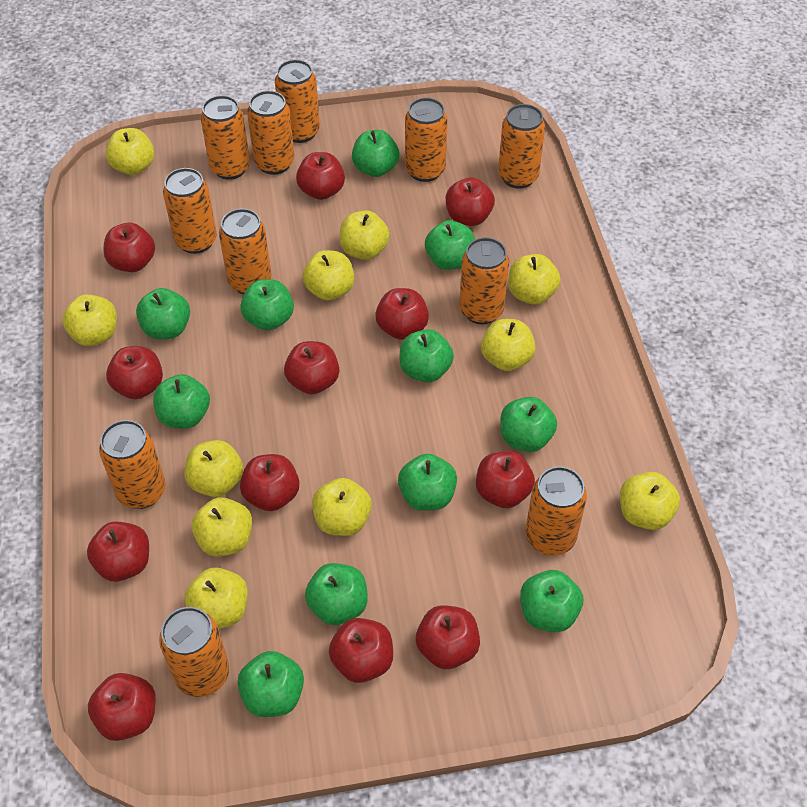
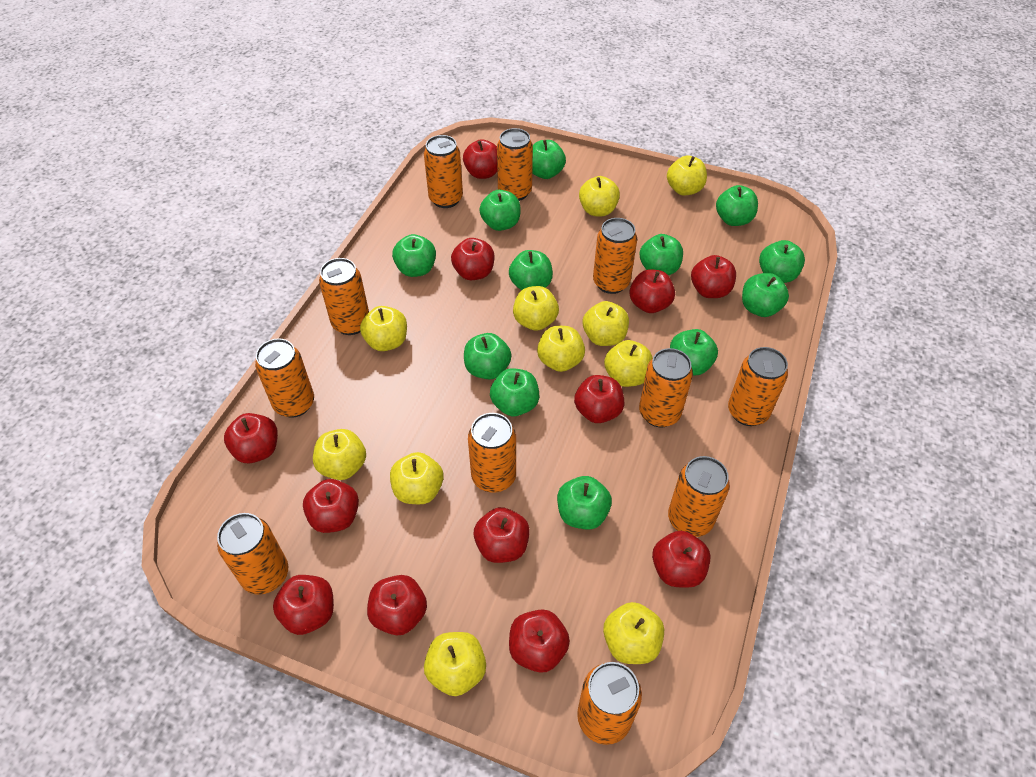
green apple: [136,288,190,339] [153,374,210,428] [237,651,304,717] [240,279,294,330] [305,563,368,625] [352,130,399,177] [398,454,457,511] [399,329,454,382] [425,220,475,270] [500,397,557,452] [520,570,583,632] = 11 -> [392,234,436,277] [464,333,512,379] [479,190,521,231] [490,368,539,416] [509,250,553,290] [532,140,566,179] [557,476,612,530] [639,234,683,275] [670,329,718,375] [716,185,758,226] [742,273,789,317] [759,240,805,283] = 12

